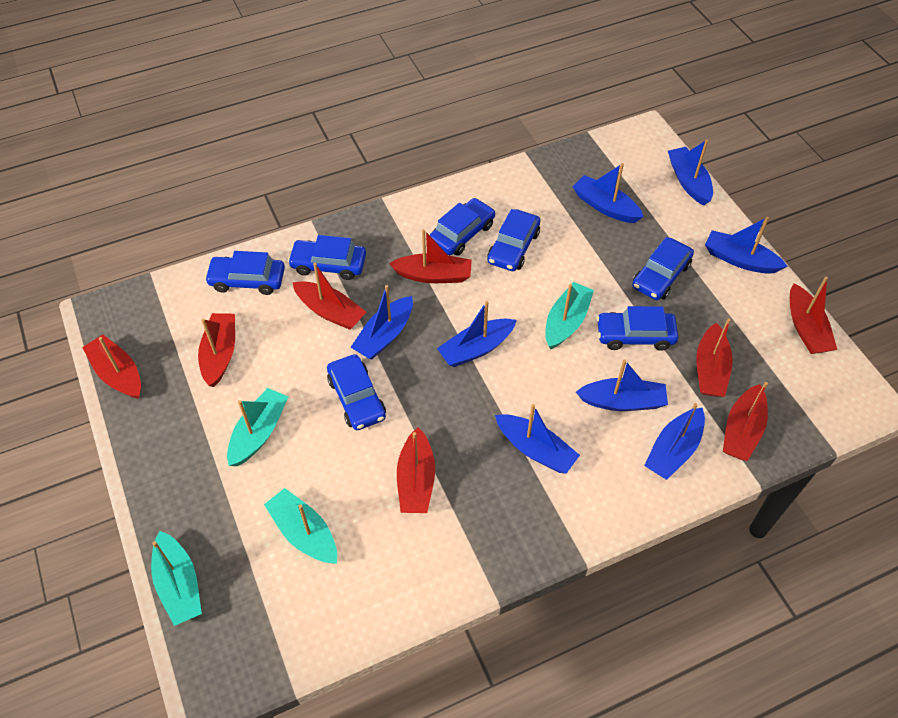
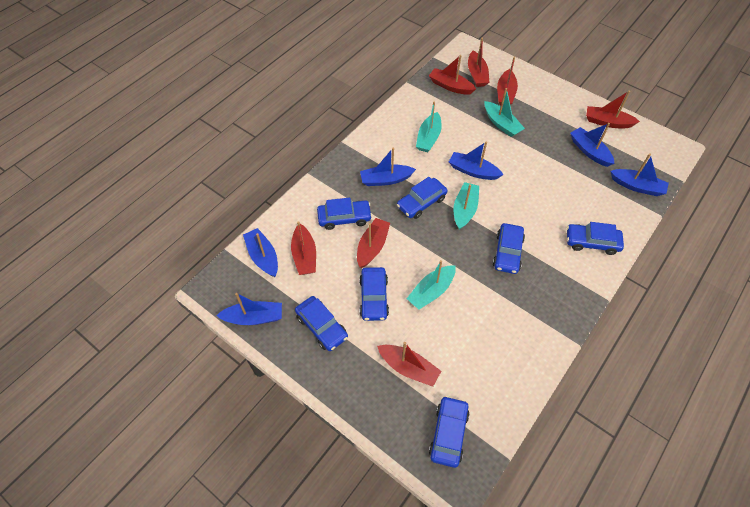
blue boat: [350,285,413,359] [437,301,517,367] [495,404,580,474] [572,163,644,223] [576,359,668,411] [644,403,705,480] [668,140,713,205] [705,217,788,274] = 8 -> [216,293,282,325] [243,228,278,277] [360,148,416,186] [449,142,504,180] [570,123,615,167] [611,153,669,196] = 6
red boat: [82,335,141,399] [198,313,235,387] [292,263,366,330] [389,229,472,283] [397,427,435,513] [696,318,733,397] [723,382,768,461] [790,277,837,354] = 8 -> [291,221,316,275] [357,218,390,268] [377,342,441,387] [429,55,476,95] [468,38,489,87] [497,57,518,106] [586,91,640,128] = 7

